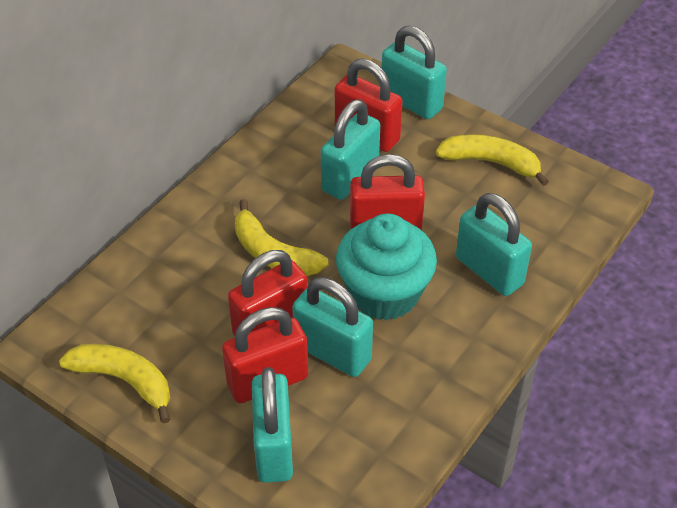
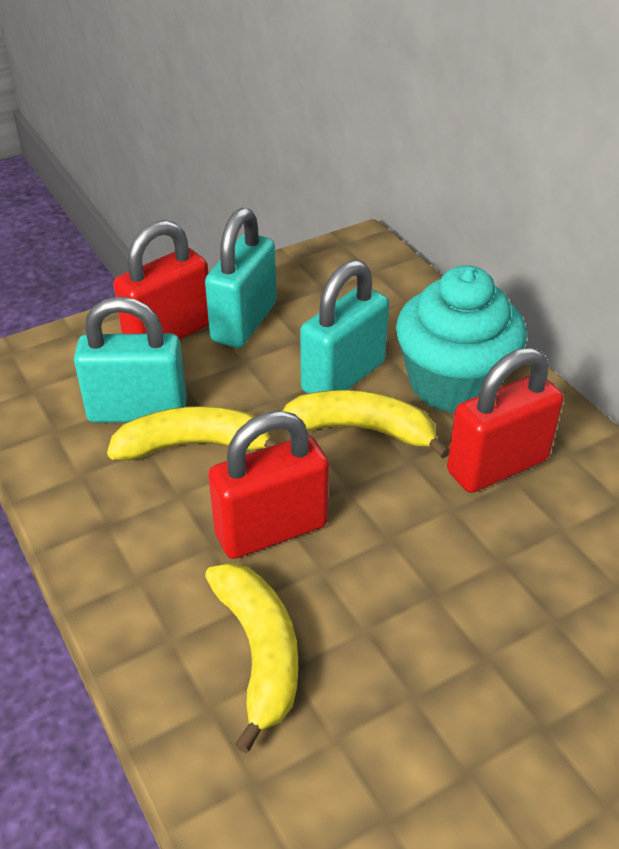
red padlock: [222,307,308,403] [228,250,308,335] [335,59,403,152] [350,154,425,230] = 4 -> [113,220,209,340] [208,411,329,559] [447,348,564,493] = 3
turquoise padlock: [252,367,293,483] [292,278,373,377] [321,99,380,200] [382,26,447,119] [456,193,532,296] = 5 -> [74,296,187,423] [205,208,277,348] [300,260,389,394] = 3

